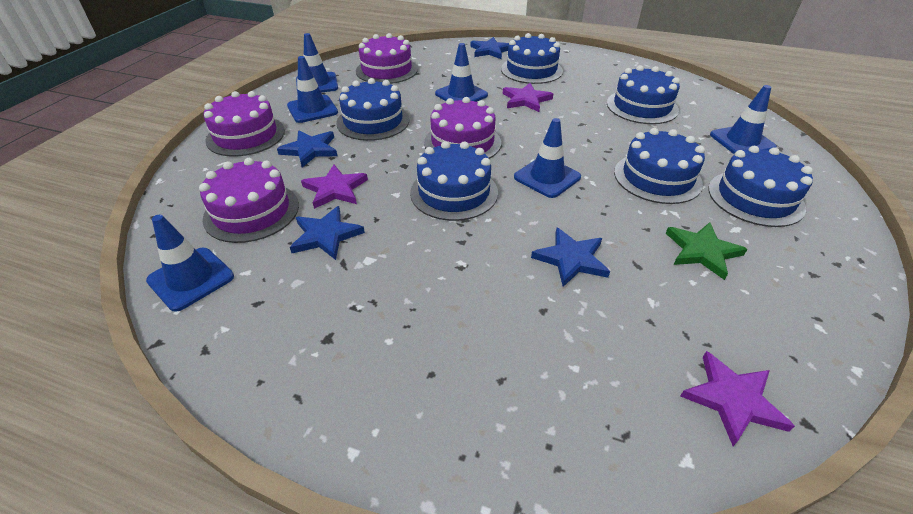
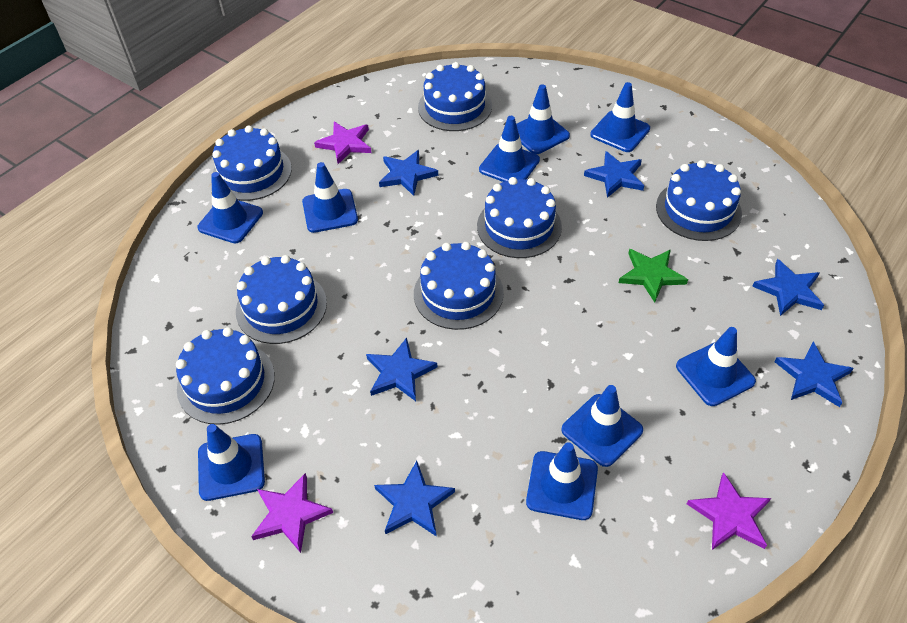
blue cake: [336,78,410,141] [410,141,498,221] [501,33,563,84] [607,65,680,124] [614,128,705,204] [708,146,813,227] = 6 -> [176,327,275,425] [212,125,292,201] [236,255,327,344] [414,242,504,330] [418,62,492,131] [477,177,562,258] [656,160,742,241] = 7
blue star: [277,131,337,167] [290,206,365,260] [470,37,509,59] [531,228,610,287] = 4 -> [366,337,438,401] [374,461,455,537] [379,150,438,196] [584,151,644,198] [752,259,824,316] [775,341,854,407] = 6
blue traffic cone: [146,215,234,312] [287,56,338,123] [296,33,338,93] [435,43,488,102] [514,118,581,198] [710,85,777,154] = 6 -> [197,172,263,243] [198,424,265,501] [302,162,358,233] [479,116,540,182] [516,84,570,154] [526,442,598,520] [561,385,643,467] [590,82,650,152] [676,327,756,406] = 9
purple cake: [199,158,299,243] [204,91,285,156] [356,33,418,84] [424,97,501,159] = 4 -> none = 0

